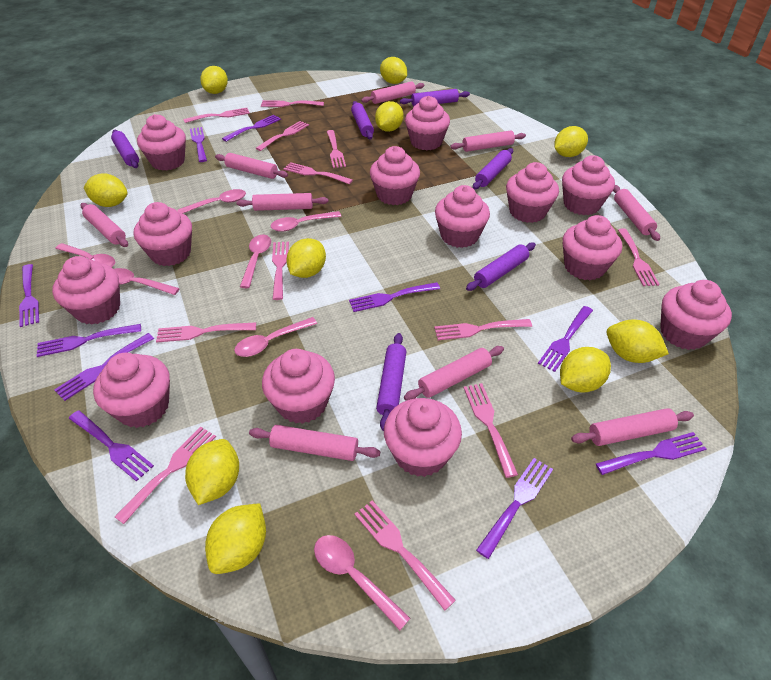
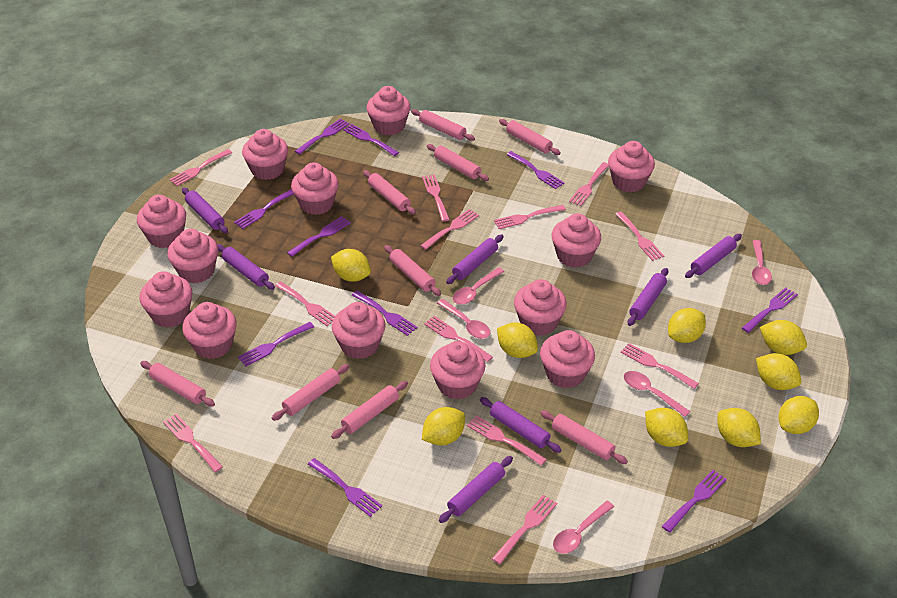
pink spoon: [55,243,115,267] [114,268,180,295] [177,189,246,213] [234,317,317,357] [240,235,271,288] [271,211,341,232] [314,535,410,631] = 7 -> [437,299,491,339] [453,267,504,305] [553,501,614,554] [624,371,690,417] [752,240,772,285] = 5
purple rolling pin: [111,130,139,168] [351,101,374,139] [376,333,406,431] [400,89,470,107] [466,243,536,291] [473,148,513,189] = 6 -> [182,188,228,233] [217,244,275,290] [439,456,513,523] [446,235,504,284] [480,397,561,453] [628,268,668,326] [685,234,742,278] = 7
yellow lemon: [84,173,128,207] [185,439,239,505] [200,66,228,94] [205,503,266,574] [286,238,326,278] [375,101,404,132] [380,57,407,84] [554,126,588,157] [560,347,611,393] [607,320,669,363] = 10 -> [331,249,371,282] [422,407,465,445] [497,323,538,358] [645,408,688,447] [668,308,706,343] [717,408,761,447] [756,353,801,390] [760,320,807,355] [779,396,819,434] = 9

